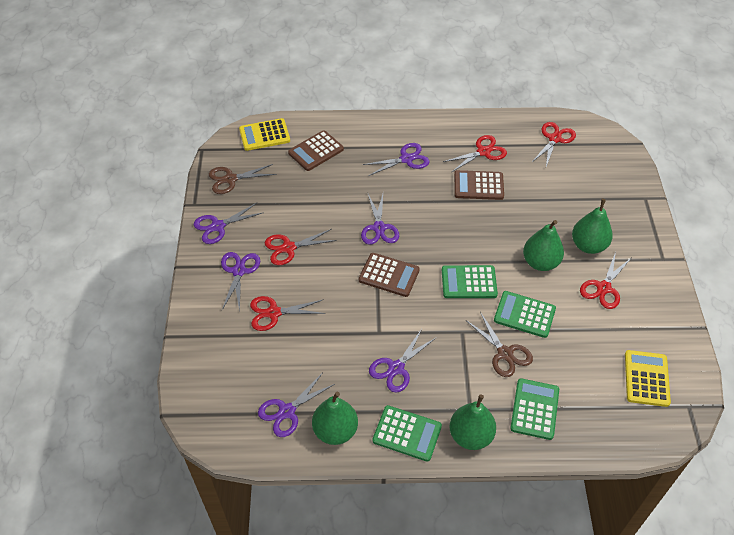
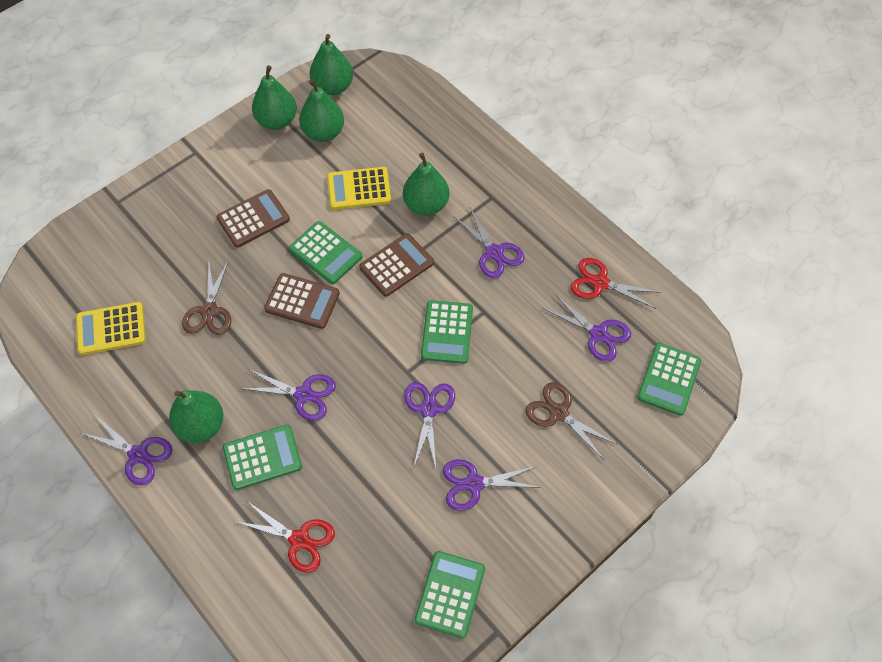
green calculator: [373,405,442,462] [442,265,498,298] [494,291,556,338] [510,378,559,440] = 4 -> [223,424,302,490] [289,221,363,284] [415,551,485,638] [421,300,473,364] [637,343,701,416] = 5
green pear: [312,392,358,445] [449,394,496,450] [523,220,564,271] [572,199,613,254] = 4 -> [169,390,223,443] [252,65,297,130] [299,79,344,142] [310,34,353,95] [403,153,449,216] = 5
red scissors: [250,296,325,331] [265,229,337,265] [443,135,507,172] [531,122,576,167] [580,252,631,309] = 5 -> [236,502,335,573] [571,258,661,309] = 2

